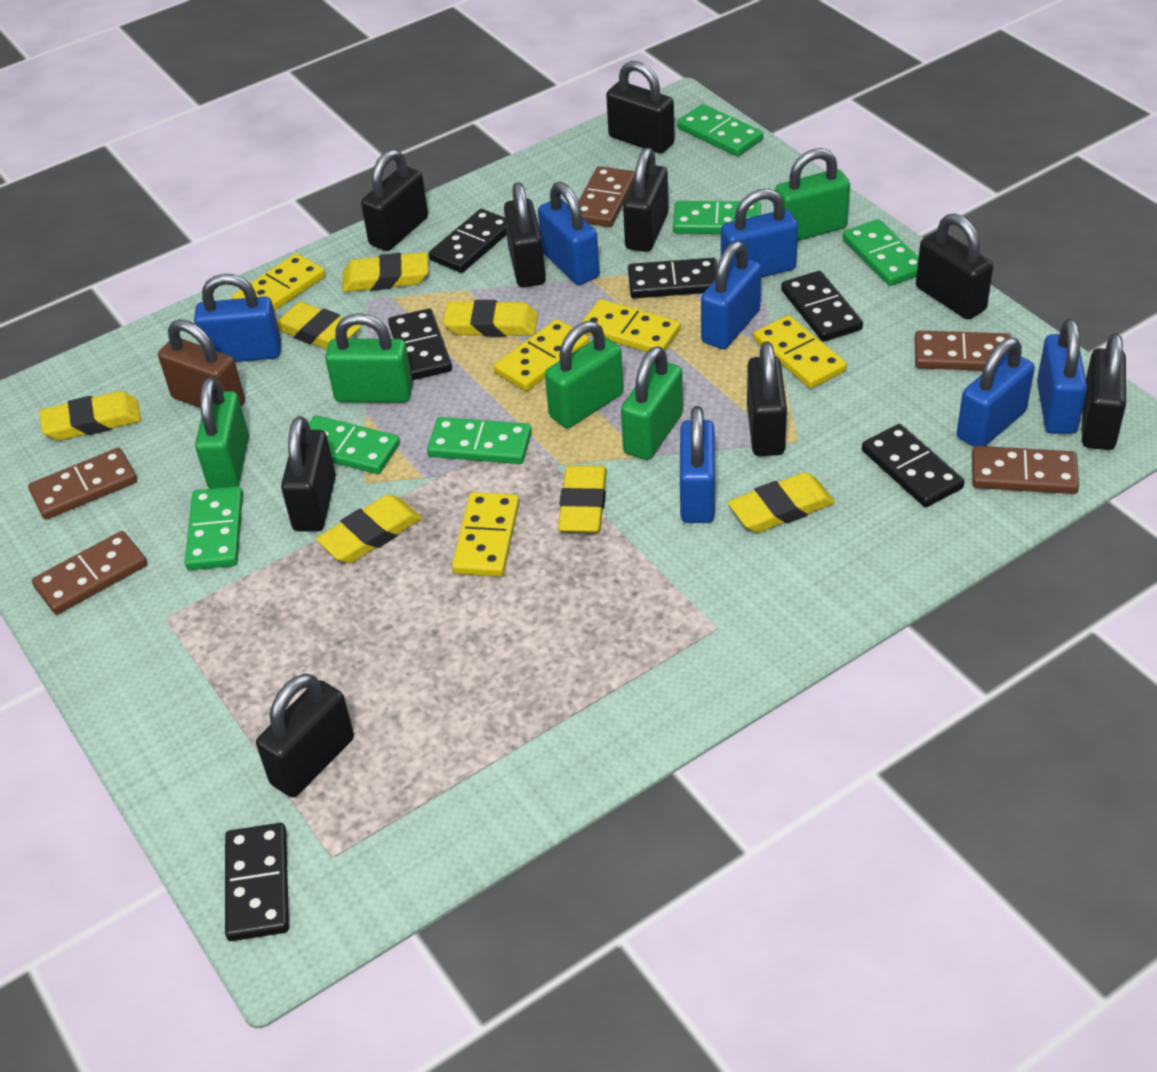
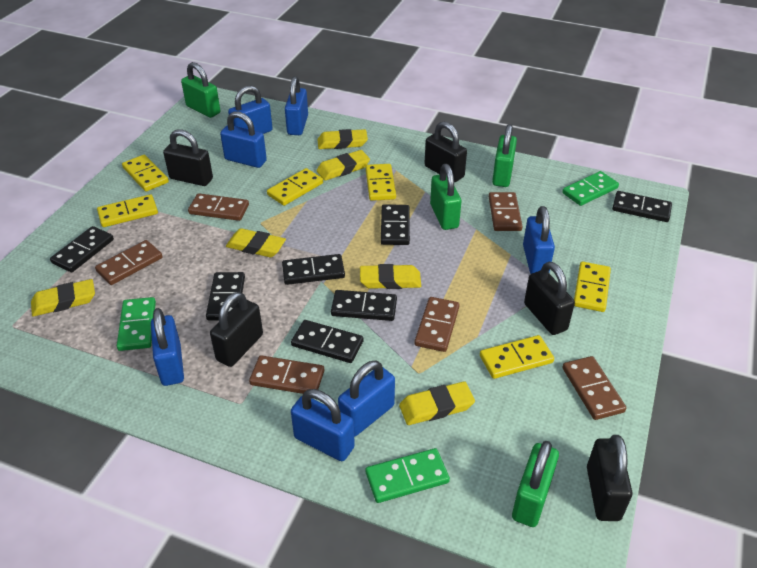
black domino: [225,823,289,941] [388,309,452,380] [429,209,507,273] [628,258,718,298] [781,271,863,342] [862,424,965,507] = 6 -> [50,226,114,272] [206,272,245,320] [282,254,345,285] [291,320,363,363] [331,290,397,321] [381,204,410,245] [612,191,672,222] = 7
black padlock: [256,674,354,797] [281,416,336,532] [361,149,428,251] [504,182,546,287] [606,61,675,154] [623,148,669,252] [747,342,787,456] [916,214,993,319] [1082,333,1126,450] = 9 -> [163,129,213,186] [210,292,263,367] [424,122,467,182] [524,262,575,335] [587,435,632,521] = 5
brown domino: [28,448,137,520] [32,531,147,615] [578,166,635,227] [915,331,1012,371] [972,446,1079,494] = 5 -> [95,240,162,285] [188,193,249,221] [249,355,324,394] [415,297,460,352] [489,192,523,231] [562,356,626,420] = 6
brown padlock: [158,319,245,408] = 1 -> none = 0
green domino: [185,486,243,570] [309,415,400,474] [427,417,532,464] [673,201,761,234] [677,104,763,156] [842,219,919,286] = 6 -> [117,297,156,351] [366,448,450,503] [562,171,619,206] = 3
green padlock: [195,377,249,489] [325,313,413,403] [545,321,623,428] [621,346,683,460] [775,148,850,241] = 5 -> [181,62,221,118] [430,164,461,230] [492,124,517,187] [512,441,559,527] = 4
yellow domino: [232,253,325,311] [452,492,520,577] [494,319,589,391] [581,299,681,352] [753,315,847,388] = 5 -> [97,194,158,227] [122,155,169,191] [267,168,323,206] [365,164,396,201] [480,335,554,379] [574,262,611,312] = 6
yellow eraser: [39,391,141,440] [277,302,361,350] [316,494,422,563] [342,252,429,292] [443,300,538,337] [558,465,607,533] [728,472,835,533] = 7 -> [31,279,95,316] [226,228,286,257] [316,150,370,181] [317,129,368,149] [360,264,421,289] [399,381,475,425] = 6

